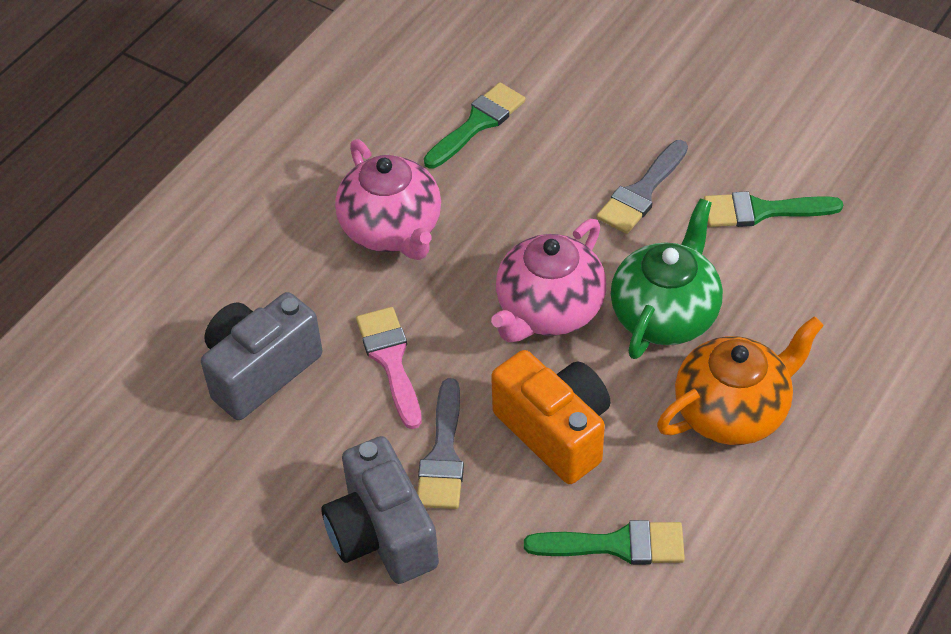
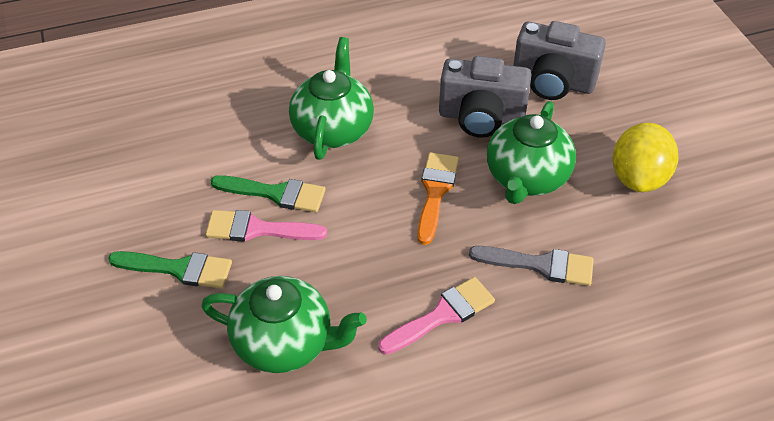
green brush: [424,82,526,168] [524,520,685,565] [704,191,843,227] = 3 -> [108,251,232,289] [211,175,326,212] = 2
green teapot: [611,198,723,359] = 1 -> [201,276,367,373] [289,37,374,160] [487,101,576,204] = 3
grey brush: [417,378,464,509] [597,140,688,234] = 2 -> [469,246,594,286] = 1
orange brush: none = 0 -> [417,152,459,245] = 1
orange camera: [491,350,610,484] = 1 -> none = 0
orange teapot: [657,316,824,445] = 1 -> none = 0
pink brush: [356,307,422,429] = 1 -> [205,210,327,242] [378,277,495,355] = 2
pink teapot: [335,139,441,260] [491,219,606,342] = 2 -> none = 0
yellow lemon: none = 0 -> [612,123,678,192] = 1

